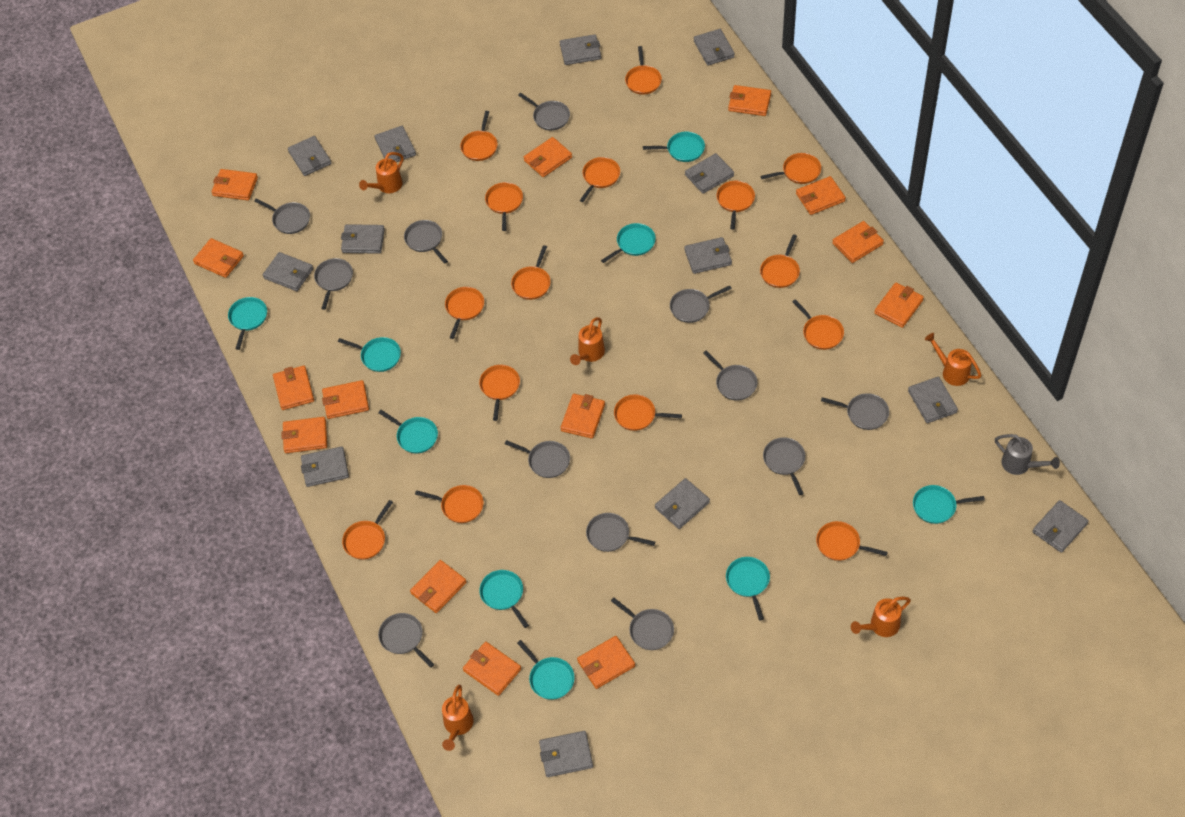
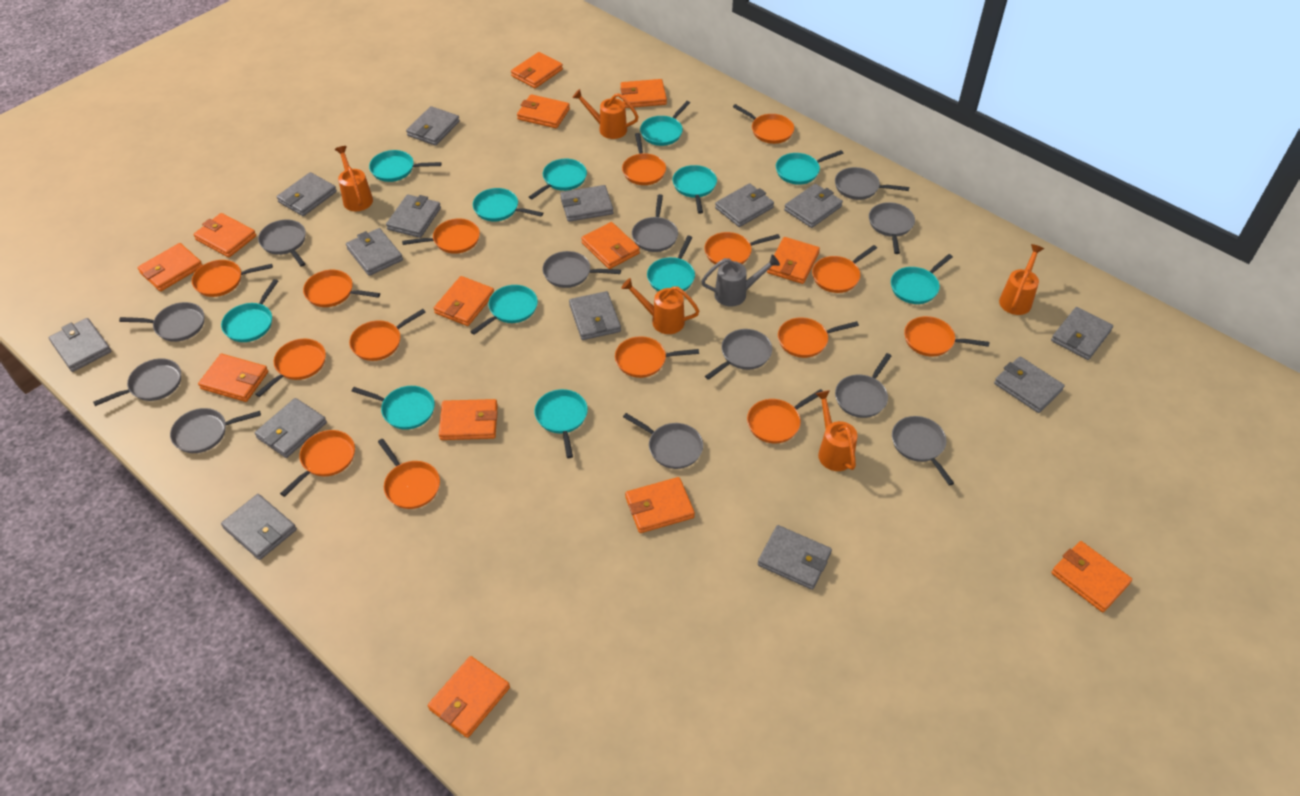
grey wallet: [263,252,313,291] [288,136,331,176] [301,446,349,487] [341,224,385,254] [375,126,416,162] [539,731,593,777] [560,34,601,65] [655,478,710,529] [684,237,732,274] [685,153,734,194] [694,29,735,66] [908,377,958,423] [1032,500,1089,553] = 13 -> [48,318,112,372] [221,494,297,560] [255,398,327,458] [277,172,337,216] [346,228,403,276] [386,194,441,238] [406,106,460,146] [560,185,614,222] [569,291,621,340] [715,183,774,227] [758,525,832,590] [784,184,843,228] [994,356,1065,413] [1051,307,1113,360] = 14
orange wallet: [193,238,244,278] [211,169,258,200] [273,366,314,410] [281,417,327,453] [322,380,369,419] [410,560,466,613] [463,642,521,696] [524,137,572,177] [560,394,605,439] [577,636,635,689] [728,85,771,116] [796,176,846,215] [832,221,884,263] [874,282,924,328] = 14 -> [137,243,202,292] [194,213,256,258] [198,354,268,402] [428,656,510,738] [434,276,494,326] [439,399,498,440] [511,52,563,88] [517,94,570,128] [581,222,640,269] [620,79,667,108] [625,477,695,533] [767,237,820,284] [1051,541,1132,612] = 13
turquoise pan: [228,297,267,350] [338,337,401,372] [378,410,438,454] [479,570,529,628] [517,640,575,700] [601,223,656,263] [643,132,705,162] [726,557,770,620] [913,485,985,524] = 9 -> [221,279,278,342] [352,386,435,430] [369,150,442,182] [470,285,538,335] [473,188,543,222] [529,159,587,199] [534,389,588,458] [640,101,690,146] [647,236,695,291] [673,165,717,214] [776,150,843,185] [891,254,953,304] = 12

